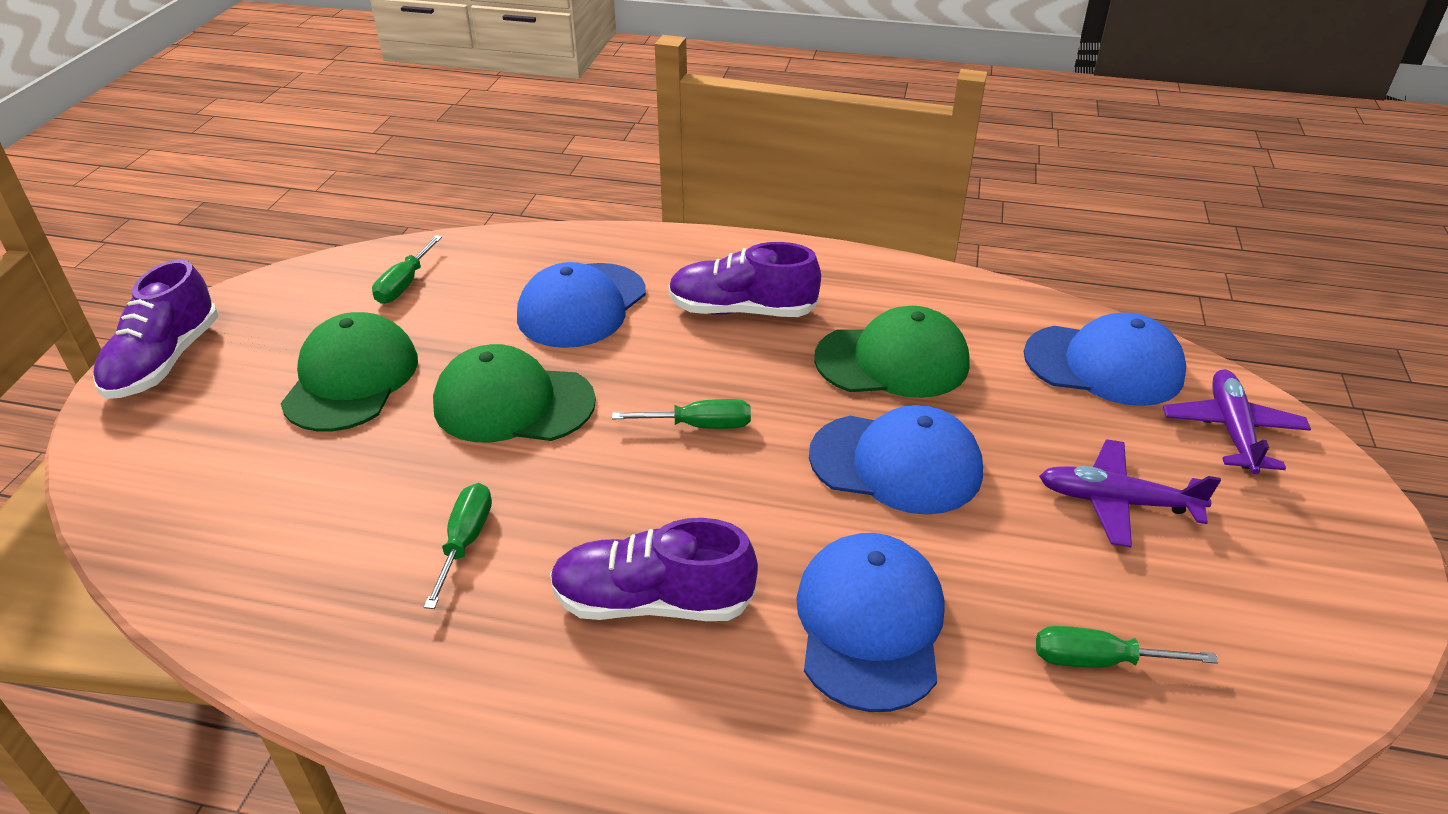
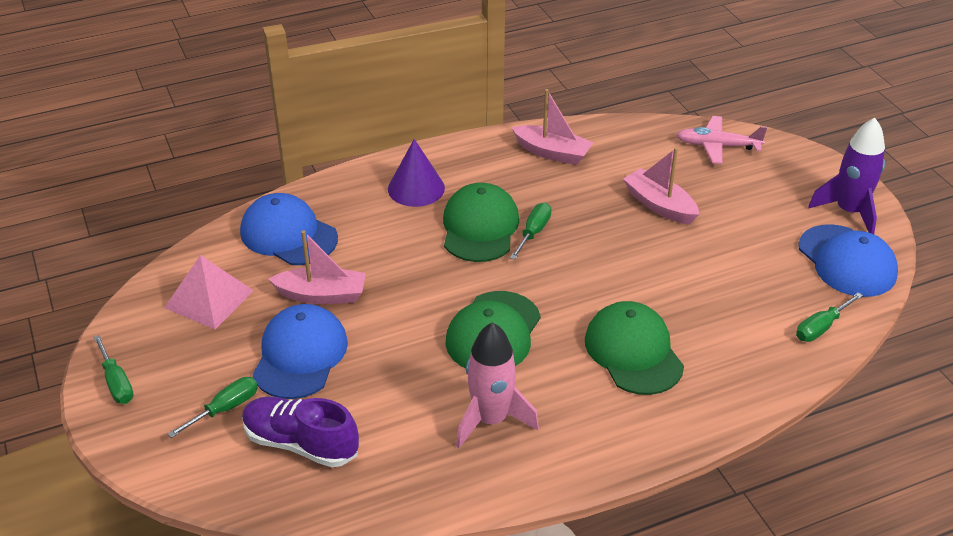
blue cap: [517,262,646,348] [796,533,944,712] [809,405,983,515] [1024,313,1186,406] = 4 -> [240,193,338,265] [252,304,348,399] [798,224,898,297] = 3
pink boat: none = 0 -> [268,230,366,304] [512,89,594,165] [623,147,699,224] = 3
pink plane: none = 0 -> [676,116,767,164] = 1
pink pyramid: none = 0 -> [165,255,254,329] = 1
pink rocket: none = 0 -> [456,322,539,448] = 1
purple cone: none = 0 -> [388,139,445,207] = 1
purple plane: [1039,439,1221,547] [1163,369,1311,474] = 2 -> none = 0
purple rocket: none = 0 -> [808,118,885,234] = 1
purple shoe: [93,259,218,399] [550,518,758,621] [668,242,821,317] = 3 -> [242,396,359,467] = 1

